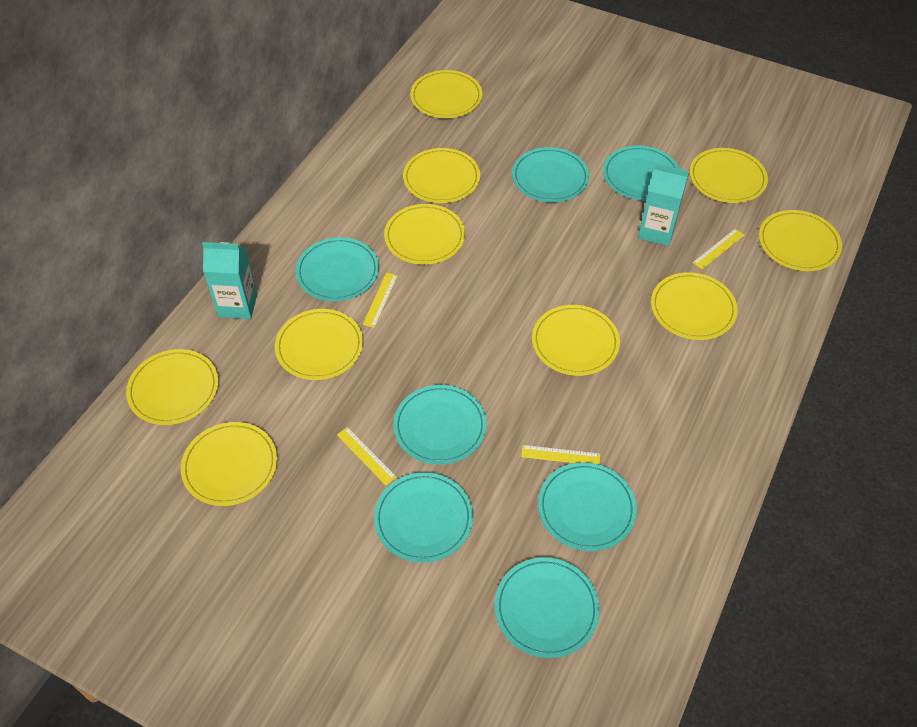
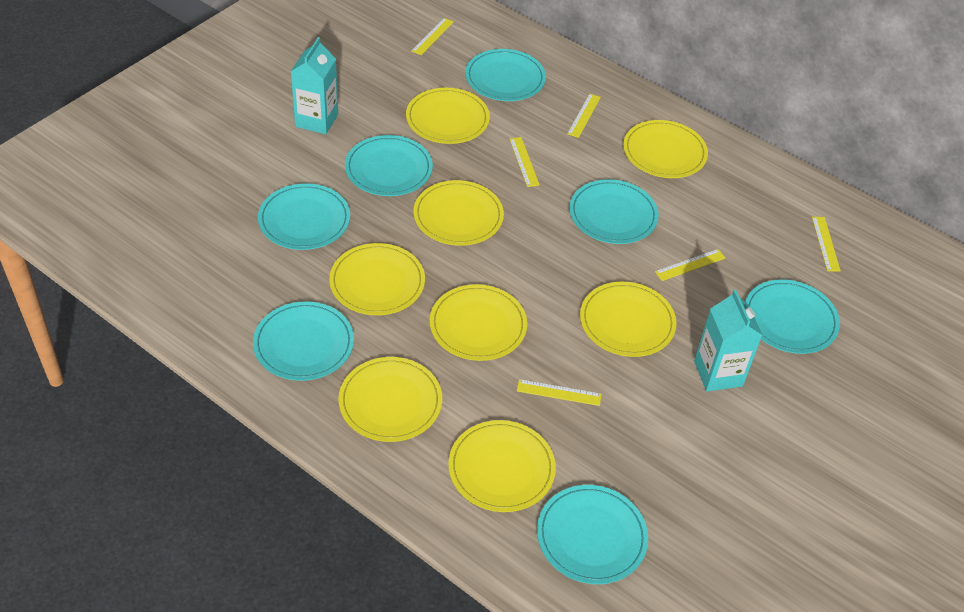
yellow plate: [126,349,218,425] [181,422,277,506] [275,309,363,380] [384,204,465,265] [403,148,480,203] [410,70,482,118] [532,305,620,376] [651,272,738,340] [689,148,768,203] [759,210,842,271] = 10 -> [329,243,425,315] [338,357,442,442] [406,88,490,144] [413,180,504,246] [430,284,527,361] [448,420,556,512] [580,282,677,357] [623,120,708,178] = 8
yellow ruler: [337,427,397,485] [363,273,398,328] [521,445,600,465] [693,229,744,269] = 4 -> [411,18,454,55] [510,137,540,187] [517,379,602,406] [567,94,601,138] [655,249,725,281] [812,217,841,272] = 6

